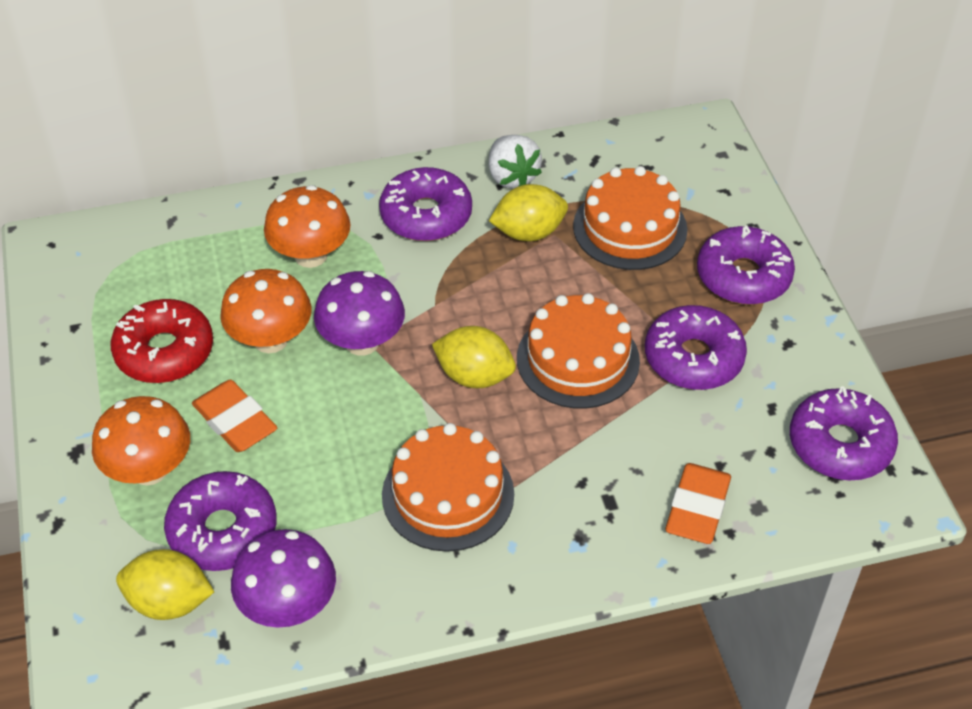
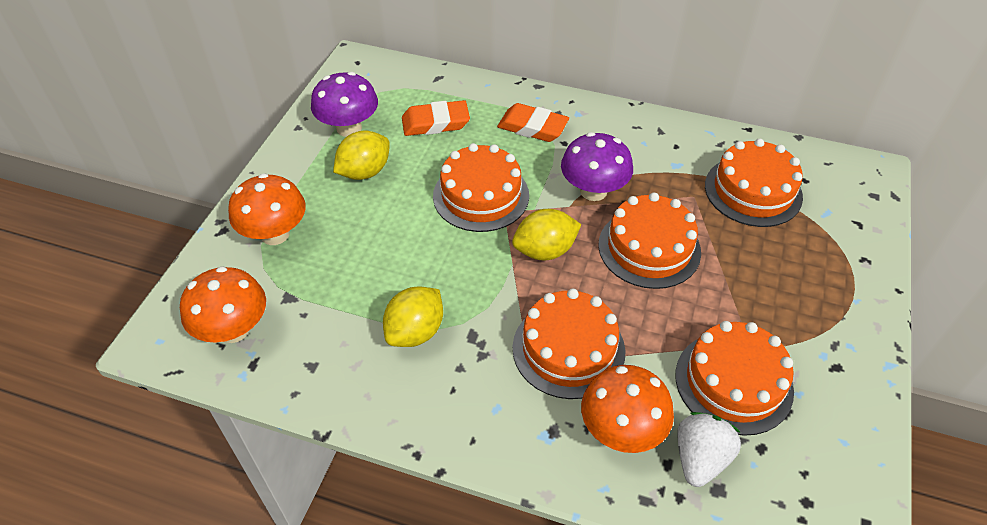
orange cake: [382,423,514,552] [517,293,640,409] [573,166,687,270] = 3 -> [433,143,529,232] [513,289,625,399] [598,193,701,289] [675,321,794,436] [705,138,803,227] = 5
purple donut: [164,471,277,571] [379,167,472,241] [645,305,747,390] [697,226,795,305] [790,386,898,480] = 5 -> none = 0
red donut: [111,299,213,383] = 1 -> none = 0

